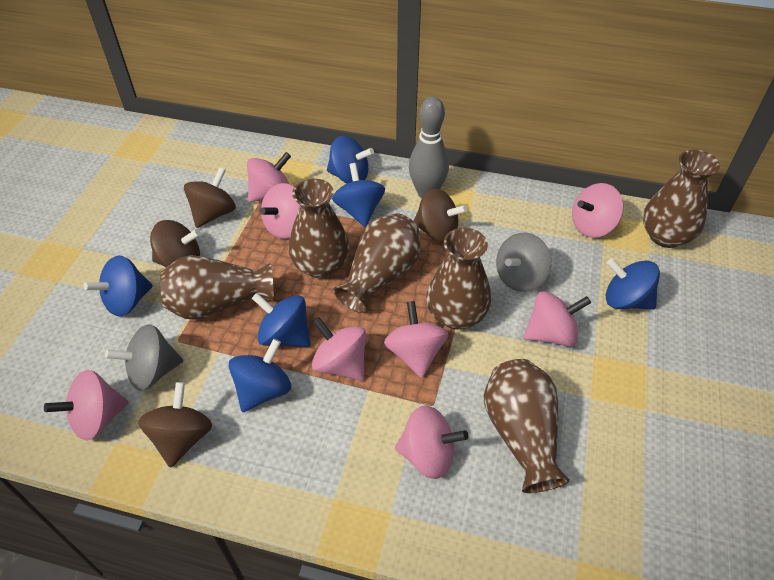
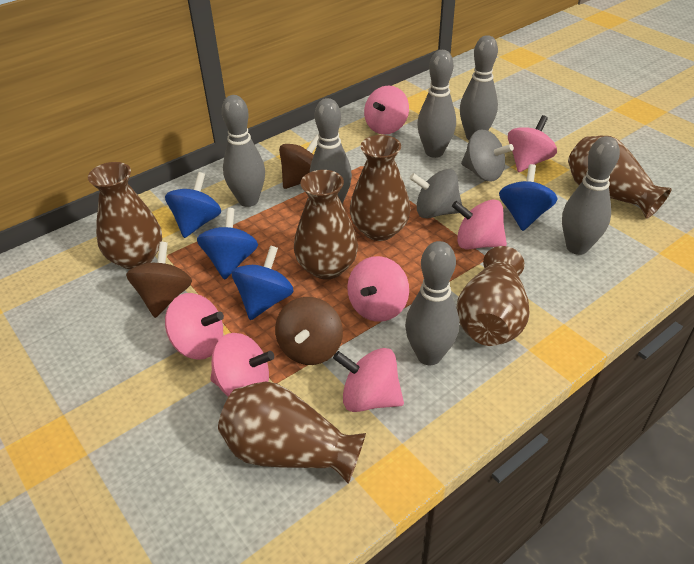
blue spinning top: [84,256,153,317] [229,339,291,412] [252,293,310,347] [327,136,374,184] [332,163,385,227] [606,259,660,310] = 6 -> [165,172,221,238] [197,208,258,280] [232,246,294,320] [499,164,557,231] = 4
brown spinning top: [138,382,212,468] [150,220,201,267] [184,167,236,228] [413,188,468,243] = 4 -> [126,242,192,318] [275,297,343,365] [279,134,319,189] = 3
grey bowling pin: [409,96,449,198] = 1 -> [222,95,265,207] [310,98,352,204] [405,241,459,365] [417,50,456,158] [460,35,498,140] [562,136,620,255] = 6
pink spinning top: [44,370,129,441] [247,152,291,202] [260,183,300,239] [312,317,366,381] [384,301,448,378] [395,405,468,479] [524,291,591,347] [572,183,624,238] = 8 -> [165,293,224,360] [210,333,274,397] [333,348,404,412] [347,256,409,322] [364,86,409,135] [452,199,507,250] [508,115,557,172] = 7

